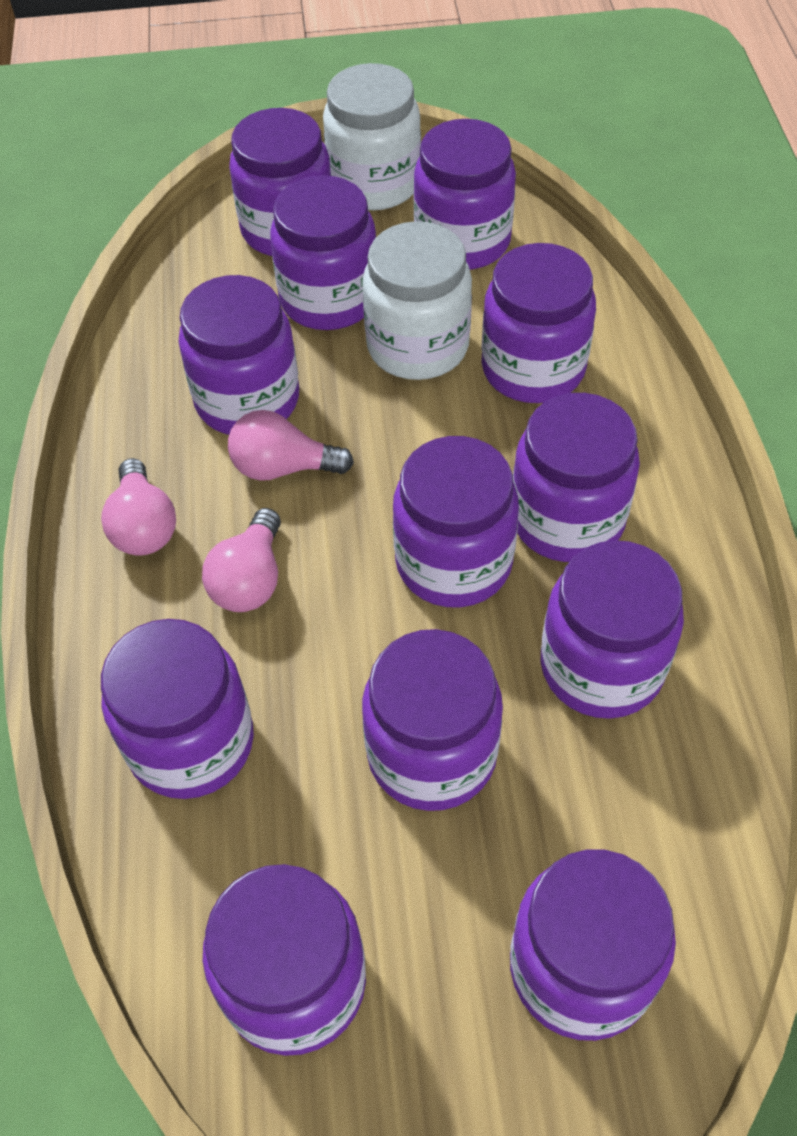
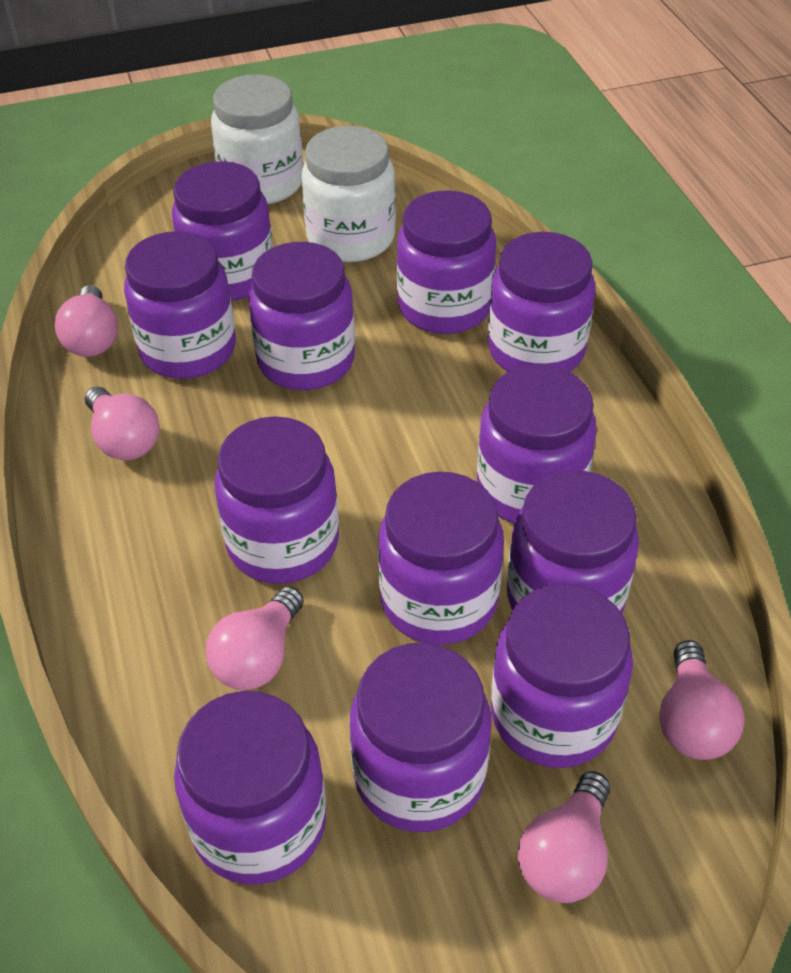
pink light bulb: [101,458,176,556] [202,508,281,612] [228,410,354,481] = 3 -> [55,285,118,357] [85,387,159,460] [206,586,304,690] [518,771,610,903] [659,640,744,760] = 5

